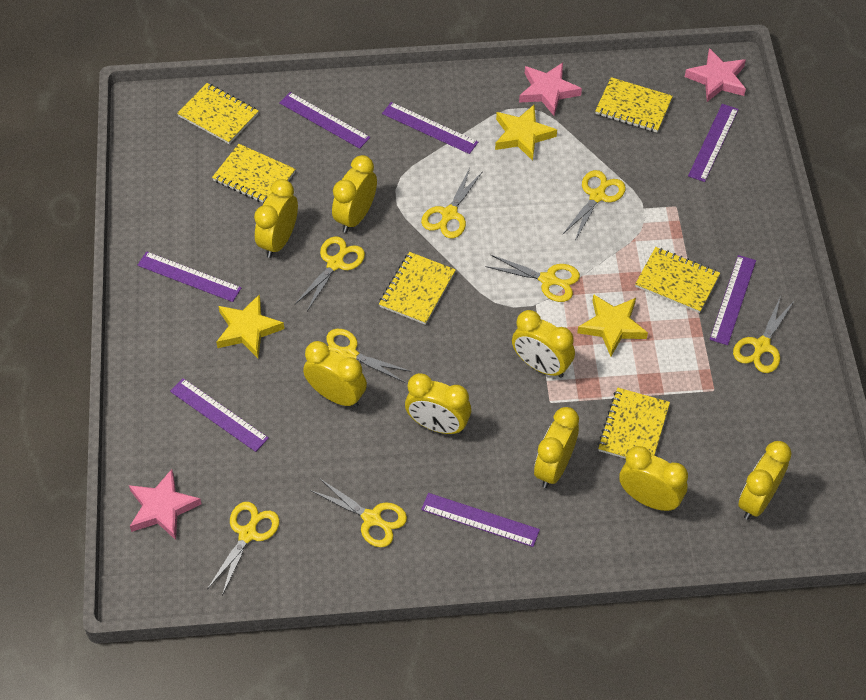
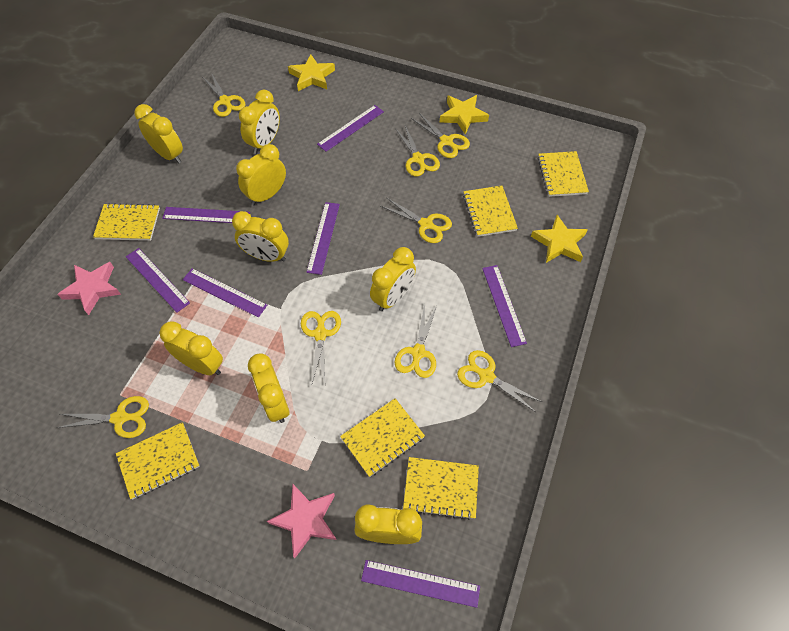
pink star: [129,469,202,540] [519,62,582,116] [685,48,746,102] = 3 -> [57,262,121,315] [267,484,336,558] = 2

